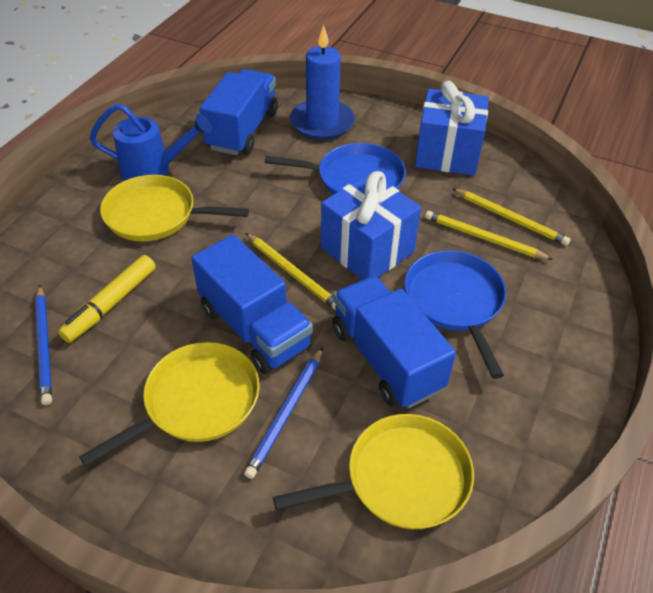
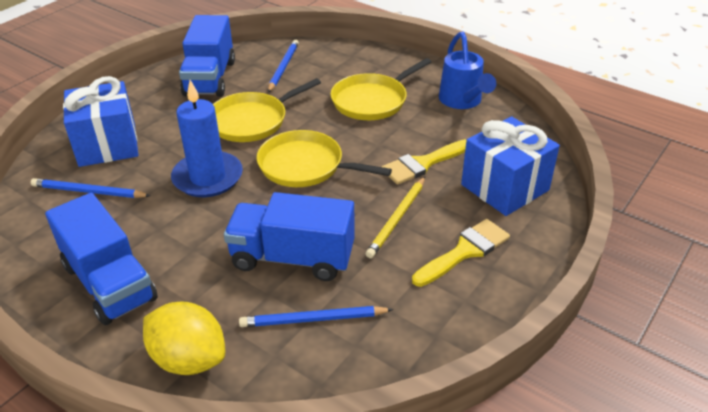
blue pan: [265,143,406,195] [405,250,507,379] = 2 -> none = 0
blue pencil: [35,285,52,405] [244,347,323,479] = 2 -> [31,178,151,198] [239,306,393,327] [268,40,299,93] = 3
yellow brush: none = 0 -> [382,139,467,185] [412,219,510,287] = 2
yellow lemon: none = 0 -> [143,302,225,375] = 1
yellow marker: [58,255,156,343] = 1 -> none = 0
yellow pencil: [246,233,336,310] [425,211,553,260] [452,188,570,246] = 3 -> [366,177,425,258] = 1

